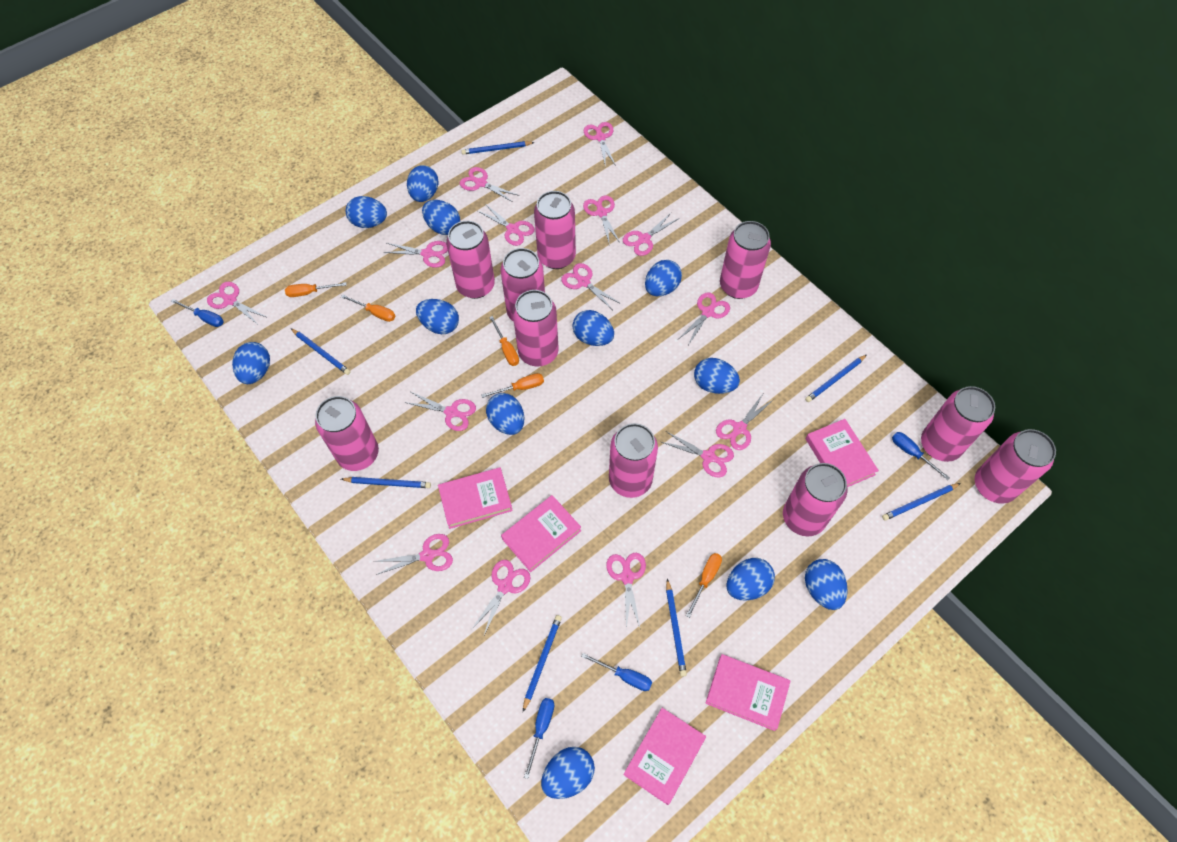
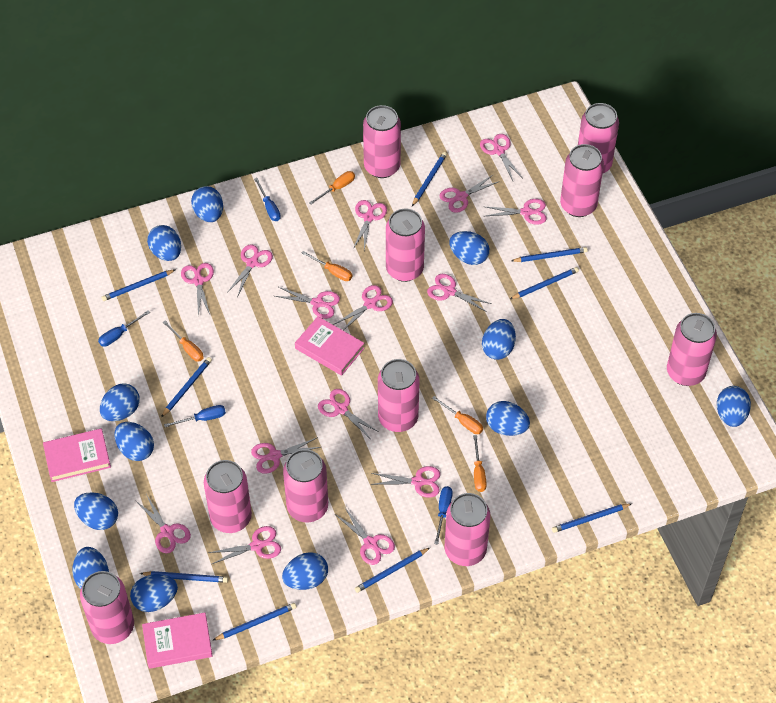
blue pencil: [291,328,351,375] [341,477,431,488] [461,141,535,154] [523,615,562,712] [666,579,687,677] [805,355,867,402] [882,483,961,521] = 7 -> [102,269,176,301] [140,571,228,583] [161,357,212,417] [212,603,296,641] [355,548,430,593] [412,152,447,206] [510,267,579,299] [511,247,588,262] [552,503,632,533] = 9
pink book: [438,467,513,529] [501,495,581,572] [623,708,706,805] [705,654,791,731] [806,419,879,487] = 5 -> [43,428,111,482] [142,612,213,669] [295,316,364,376] = 3

